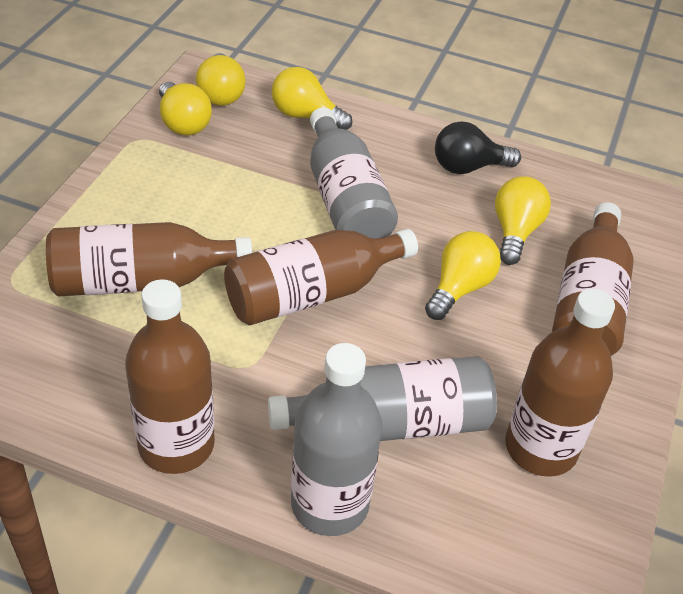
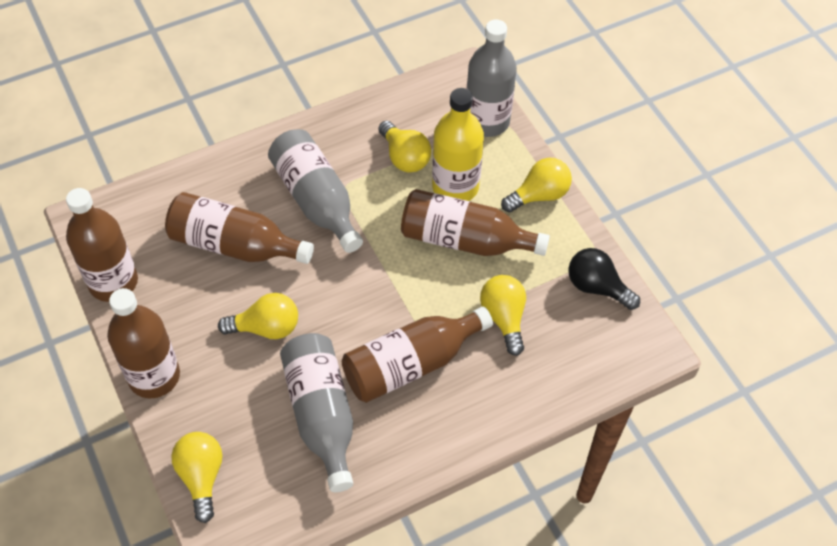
yellow bottle: none = 0 -> [432,88,484,201] = 1

